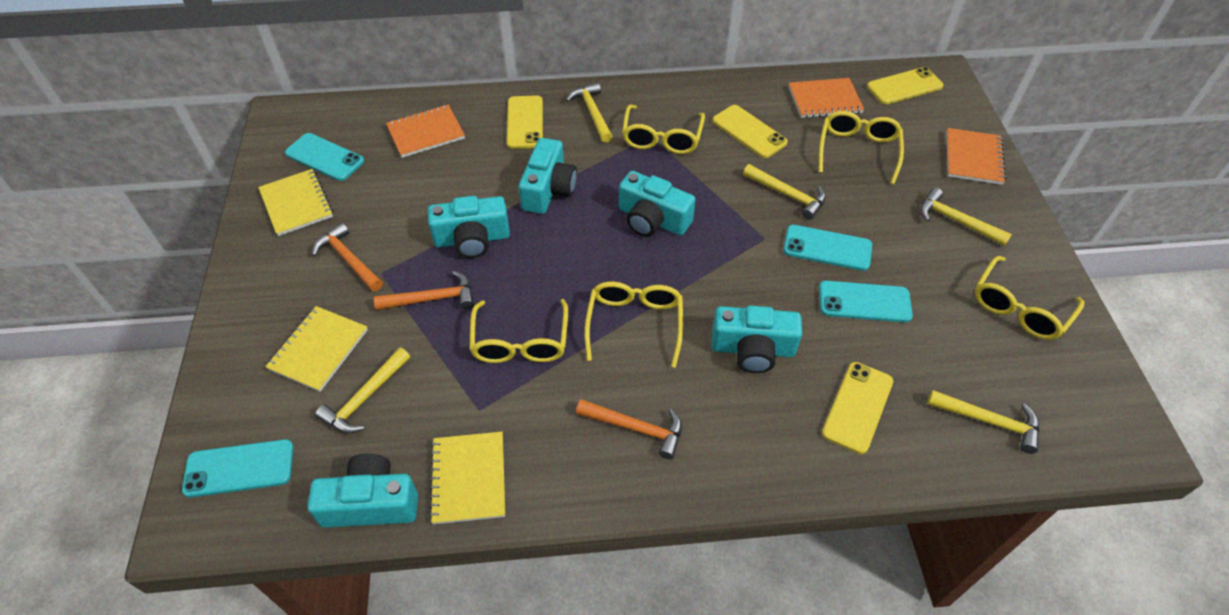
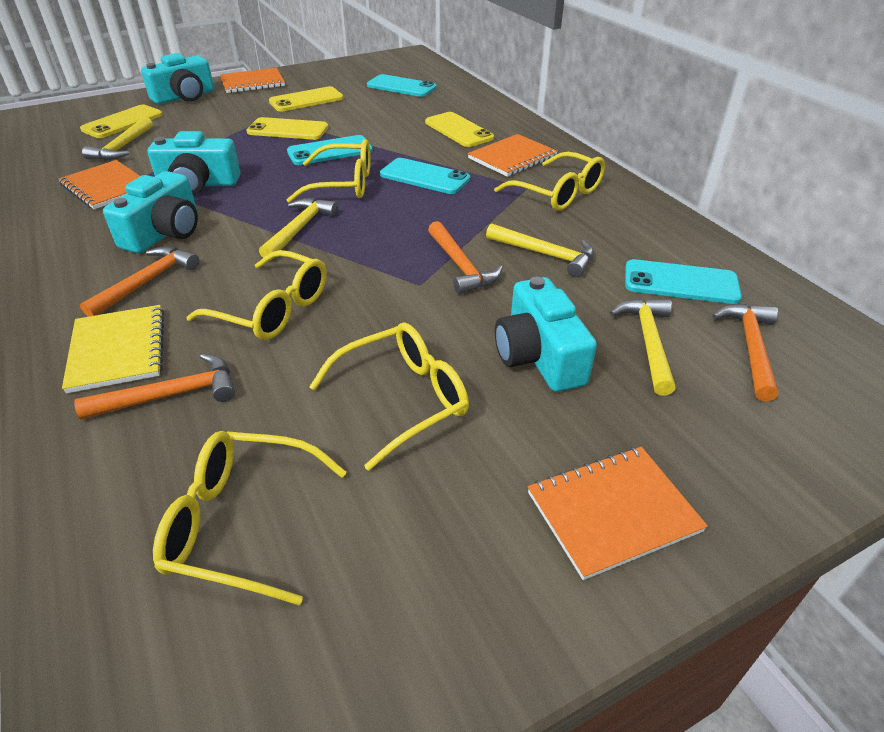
orange hammer: [312,223,383,291] [374,271,474,310] [576,399,682,459] = 3 -> [74,353,235,420] [80,246,199,317] [428,221,503,294] [712,304,778,402] = 4
orange notebook: [386,105,465,158] [788,78,864,118] [946,128,1006,185] = 3 -> [59,160,140,209] [220,68,285,93] [468,134,558,177] [528,447,708,580] = 4
turquoise camera: [307,453,418,528] [428,196,510,258] [519,138,577,214] [619,171,696,237] [712,306,802,373] = 5 -> [103,171,198,253] [141,53,214,104] [147,131,240,195] [495,277,597,392] = 4
yellow hammer: [315,347,410,434] [566,82,613,143] [743,164,826,220] [920,188,1012,246] [927,390,1039,454] = 5 -> [82,117,153,161] [259,198,338,260] [486,223,594,277] [610,299,676,396] = 4
yellow notebook: [258,169,333,236] [265,306,368,392] [429,432,505,524] = 3 -> [62,305,164,393] = 1

